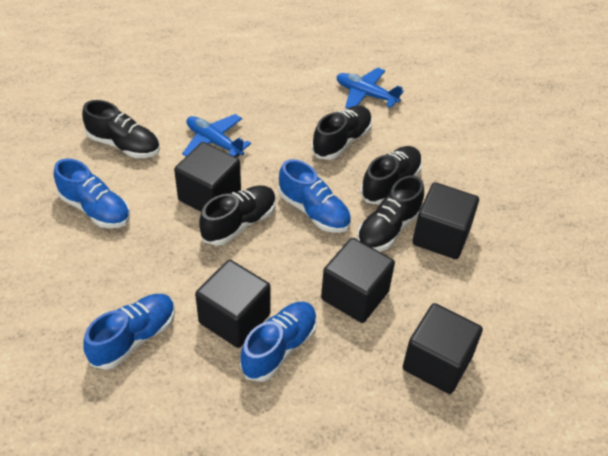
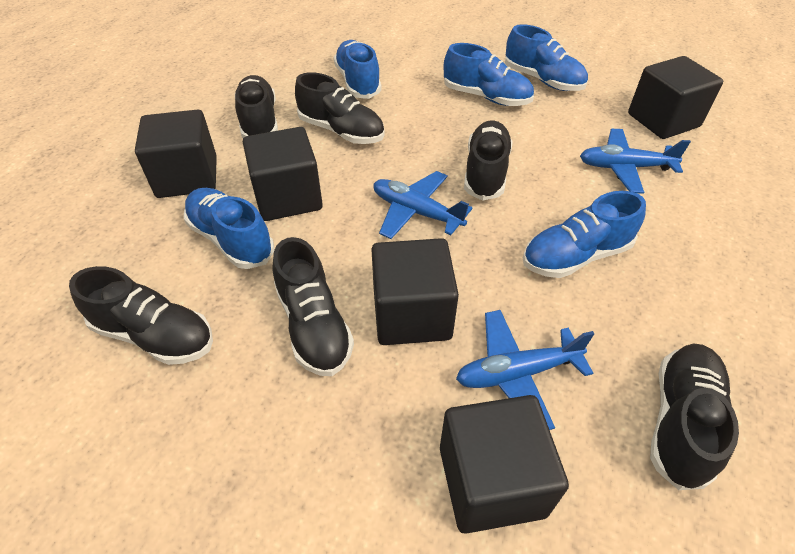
black shoe: [82,100,160,158] [199,185,276,246] [312,106,372,160] [357,175,424,251] [360,146,422,205] = 5 -> [69,266,213,365] [235,75,278,138] [272,237,354,376] [295,72,385,144] [464,120,513,201] [650,343,739,490] = 6
blue plane: [182,114,251,157] [336,68,404,109] = 2 -> [374,171,472,239] [456,310,594,430] [580,129,691,194] = 3
blue shoe: [54,158,130,228] [83,294,175,370] [240,302,317,382] [278,159,351,233] = 4 -> [184,188,274,269] [334,40,382,99] [444,43,534,106] [505,24,588,91] [523,191,646,278] = 5

